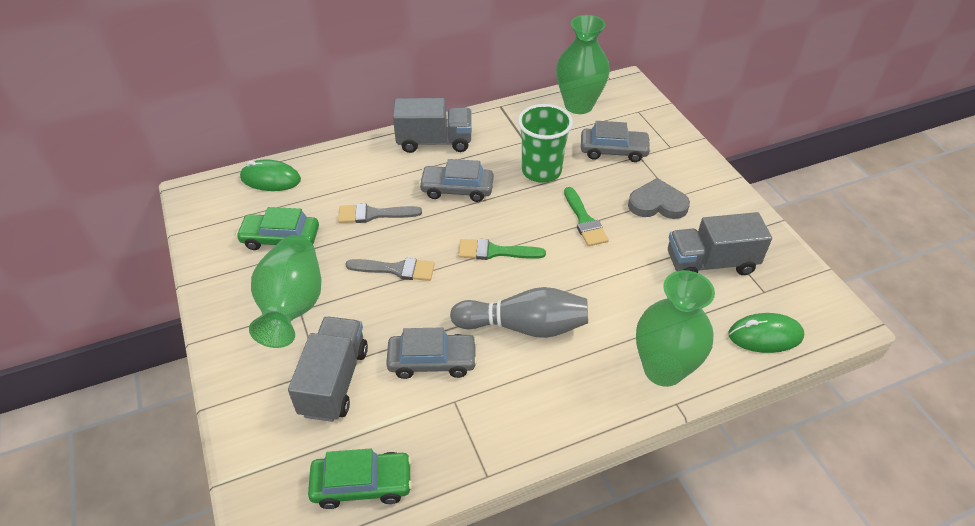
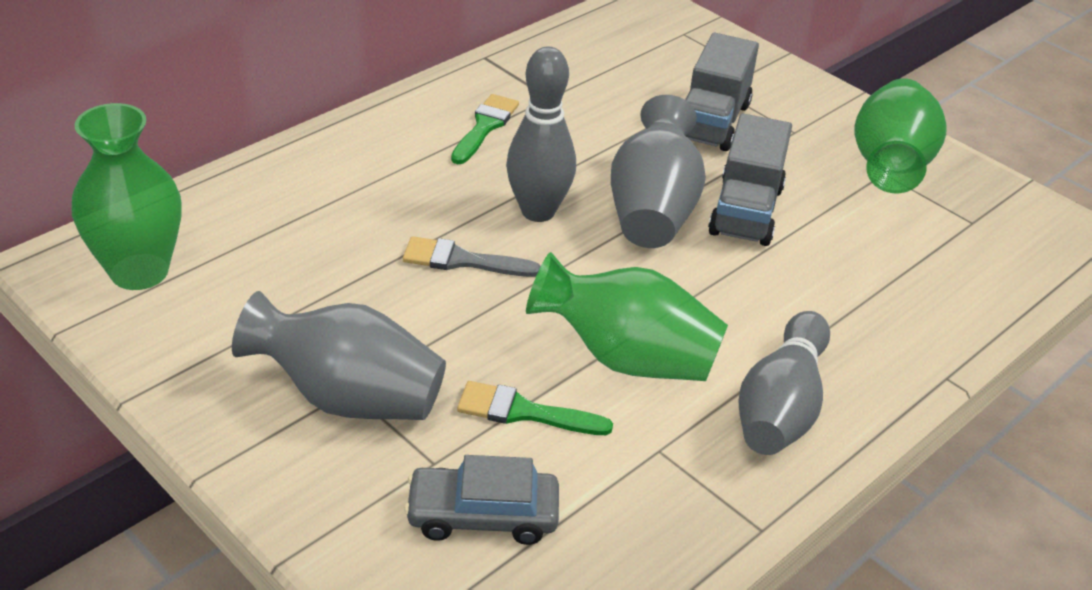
green car: [236,207,319,250] [308,448,412,509] = 2 -> none = 0
green cup: [518,104,573,183] = 1 -> none = 0
green mouse: [240,159,301,191] [729,313,804,353] = 2 -> none = 0
grey bowling pin: [450,287,588,338] = 1 -> [506,47,576,222] [739,311,830,455] = 2
grey brush: [338,203,422,223] [345,258,435,281] = 2 -> [403,236,541,277] = 1
grey car: [386,327,477,379] [419,159,494,202] [581,121,651,162] = 3 -> [404,455,559,545] = 1
grey heart: [628,178,690,219] = 1 -> none = 0
grey truck: [288,317,368,422] [393,98,472,153] [668,212,772,275] = 3 -> [685,33,759,151] [708,114,792,246] = 2
grey vase: none = 0 -> [232,291,446,420] [611,95,706,248] = 2

